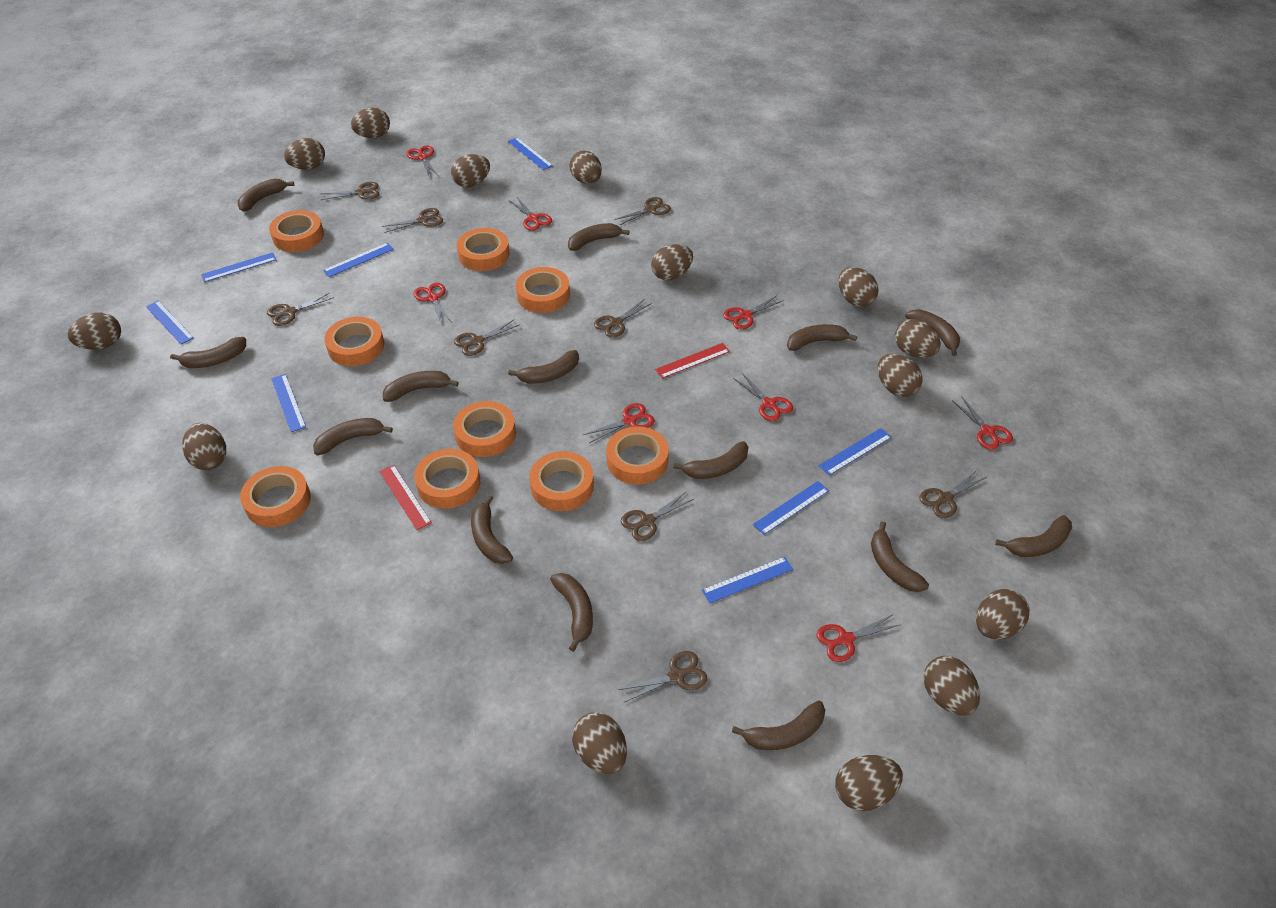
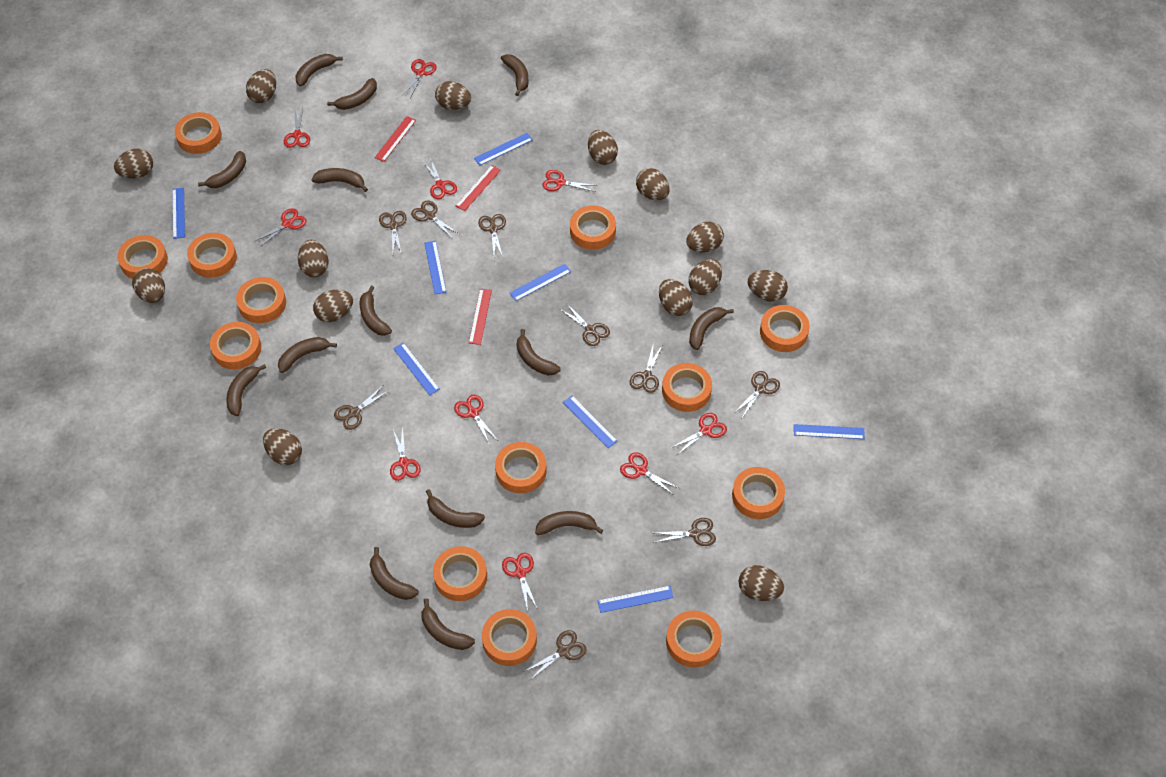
orange tape: [240,466,311,527] [269,210,324,252] [324,317,384,366] [414,449,480,509] [453,401,516,457] [457,228,510,271] [516,267,570,313] [529,451,594,511] [606,426,669,485] = 9 -> [117,235,168,279] [175,112,222,154] [187,233,237,278] [210,322,261,370] [236,277,286,323] [433,546,487,601] [482,609,537,666] [495,442,547,493] [570,205,616,250] [662,363,712,412] [666,610,722,668] [732,467,785,519] [760,305,810,352] = 13
red ruler: [379,465,432,530] [655,343,730,379] = 2 -> [375,116,416,162] [456,165,501,211] [469,289,492,345] = 3
red scissors: [407,146,438,176] [414,283,452,324] [508,196,552,231] [583,403,655,443] [723,296,784,330] [733,373,793,421] [816,615,899,662] [952,396,1013,450] = 8 -> [254,208,307,247] [284,108,310,148] [390,426,421,481] [403,59,436,98] [423,158,457,199] [454,395,497,443] [502,553,538,611] [542,170,598,192] [620,452,679,495] [671,413,727,455] = 10

